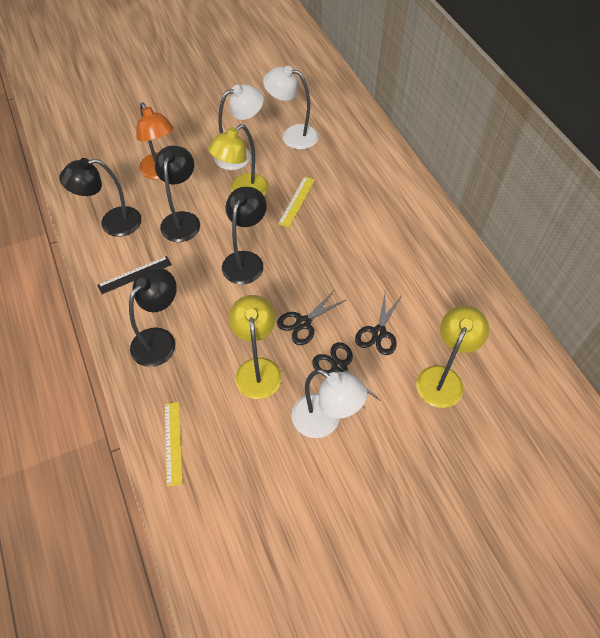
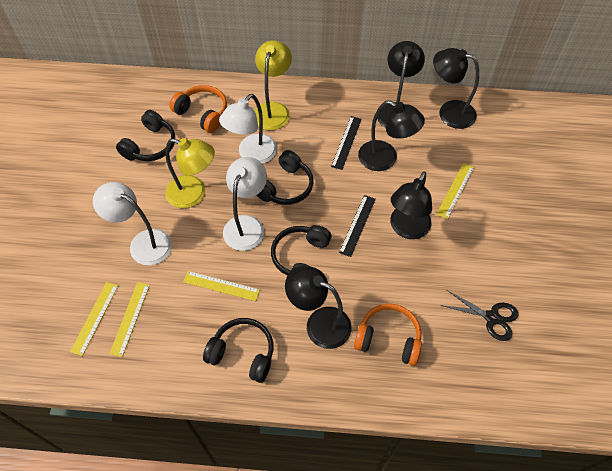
black headphones: none = 0 -> [116,110,175,161] [203,318,274,383] [256,150,313,205] [271,225,332,276] = 4
black lamp: [59,158,141,237] [129,268,177,367] [155,146,200,242] [222,187,267,285] = 4 -> [285,266,351,349] [358,100,425,171] [377,41,425,128] [390,171,432,239] [433,48,479,129] = 5
black ruler: [97,256,172,294] = 1 -> [331,116,362,170] [339,195,376,257] = 2
black scissors: [277,289,346,345] [312,342,381,411] [355,294,401,355] = 3 -> [441,290,519,341] = 1
orange headphones: none = 0 -> [169,85,227,133] [354,303,422,366] = 2
orange lamp: [136,102,174,180] = 1 -> none = 0
yellow lamp: [208,124,269,196] [229,295,282,399] [416,306,489,408] = 3 -> [165,138,215,208] [254,40,292,131] = 2
yellow ruler: [165,402,183,487] [278,176,315,228] = 2 -> [70,282,118,356] [109,282,150,357] [183,271,260,301] [437,163,474,219] = 4

